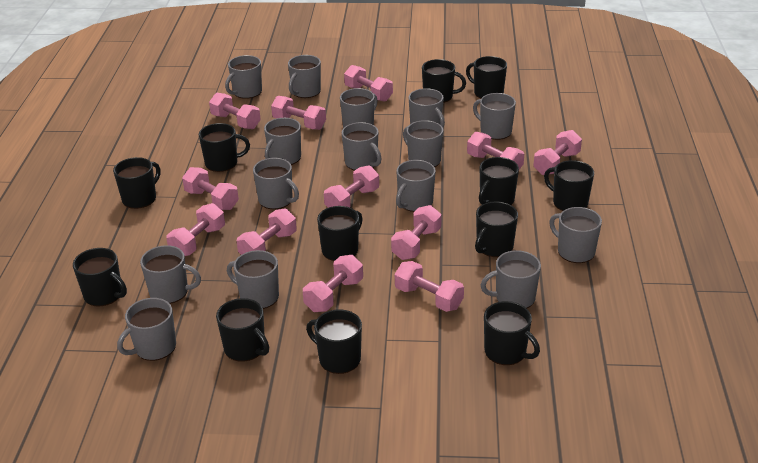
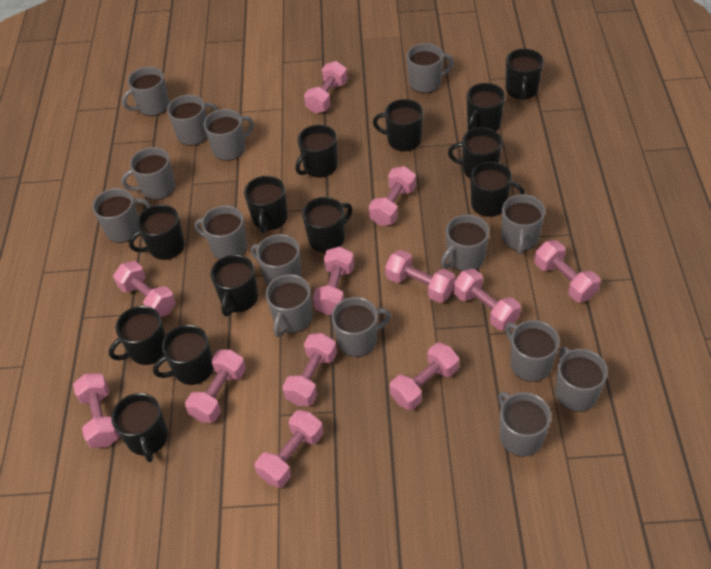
black mug: [73,248,127,307] [113,157,160,209] [199,123,250,172] [216,298,269,362] [306,309,362,374] [317,206,363,261] [422,59,466,103] [466,56,507,99] [475,201,518,257] [479,157,519,205] [484,301,540,365] [544,160,594,211] = 12 -> [109,306,166,365] [111,393,168,462] [129,204,185,260] [153,325,213,385] [211,255,258,316] [244,176,287,233] [295,125,338,178] [302,197,352,253] [373,99,423,152] [448,127,502,178] [467,83,505,131] [470,161,525,217] [506,49,544,100] = 13

